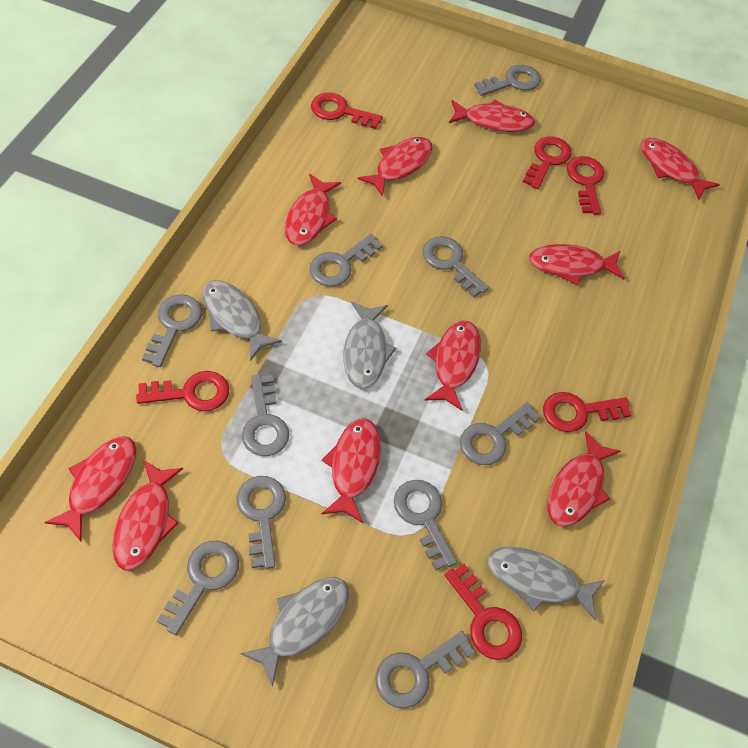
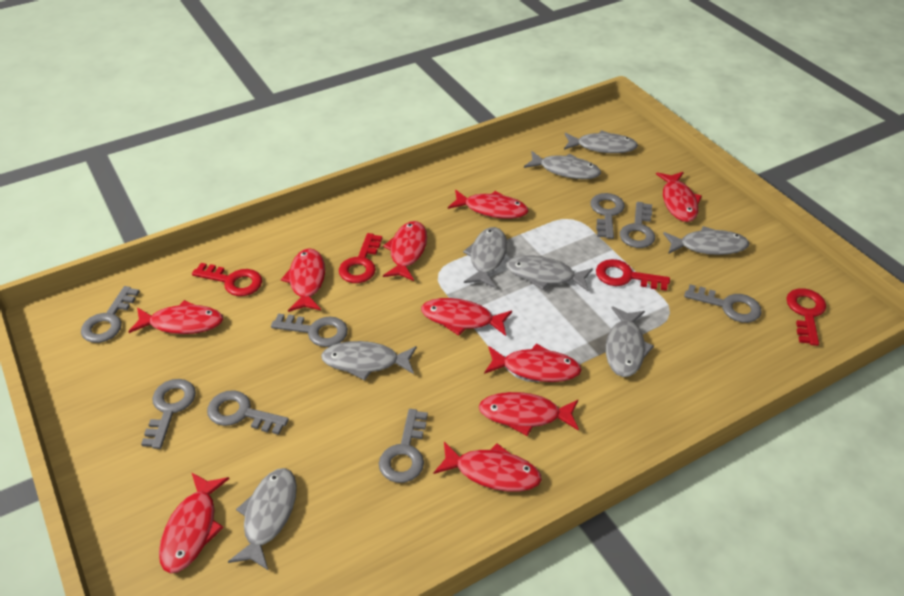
grey fish: [202,280,282,361] [240,577,349,687] [343,302,396,389] [488,547,605,620] = 4 -> [228,468,297,571] [321,341,417,381] [463,227,507,288] [506,255,593,291] [524,151,601,179] [564,130,638,153] [606,306,654,377] [663,226,749,255] = 8
grey key: [142,294,202,367] [157,541,239,635] [237,476,286,569] [242,375,289,456] [309,234,383,287] [375,631,474,709] [394,480,457,570] [422,236,489,298] [460,402,540,465] [474,65,541,96] = 10 -> [81,286,140,343] [141,379,196,449] [207,390,289,435] [271,313,348,347] [379,409,428,483] [590,193,625,239] [620,202,655,248] [684,284,762,323] = 8
red key: [136,371,229,411] [311,93,383,129] [445,564,522,660] [523,136,571,189] [543,392,631,432] [567,156,604,215] = 6 -> [192,263,262,296] [339,233,382,283] [596,259,670,291] [786,288,826,346] = 4

